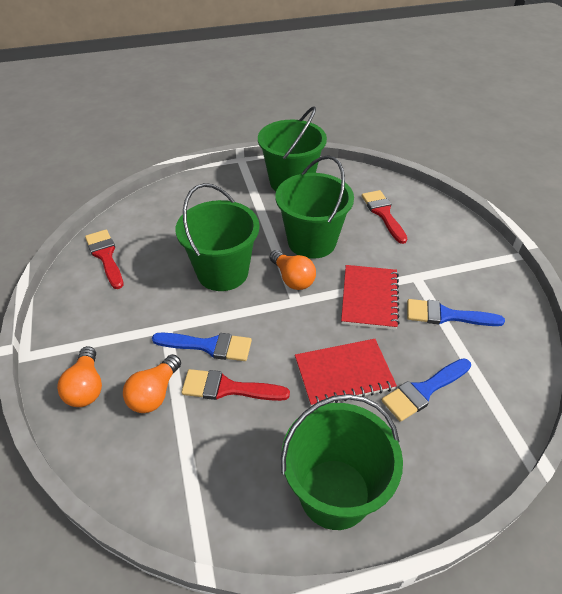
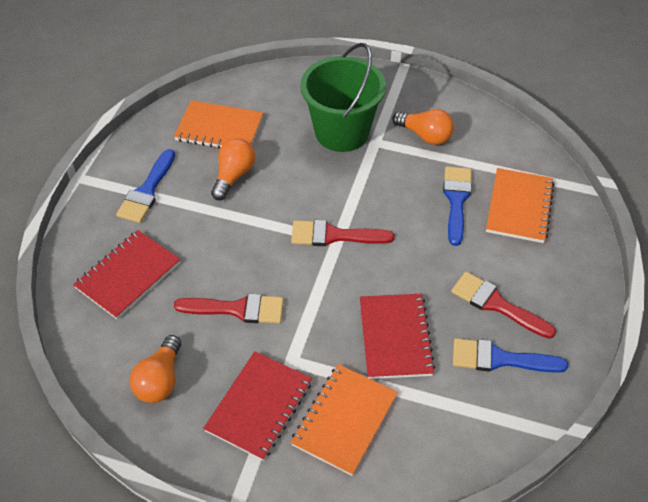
green bucket: [176,183,259,291] [258,106,327,191] [276,155,354,259] [281,394,403,530] = 4 -> [300,43,386,152] = 1
orange notebook: none = 0 -> [174,100,263,148] [291,364,398,476] [486,168,554,243] = 3
red notebook: [295,339,397,406] [341,265,399,330] = 2 -> [73,230,180,319] [203,351,312,461] [360,294,436,379] = 3

